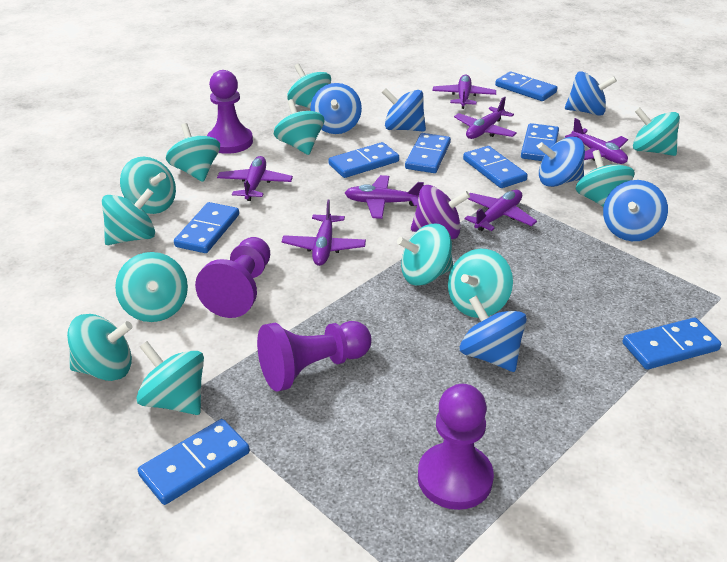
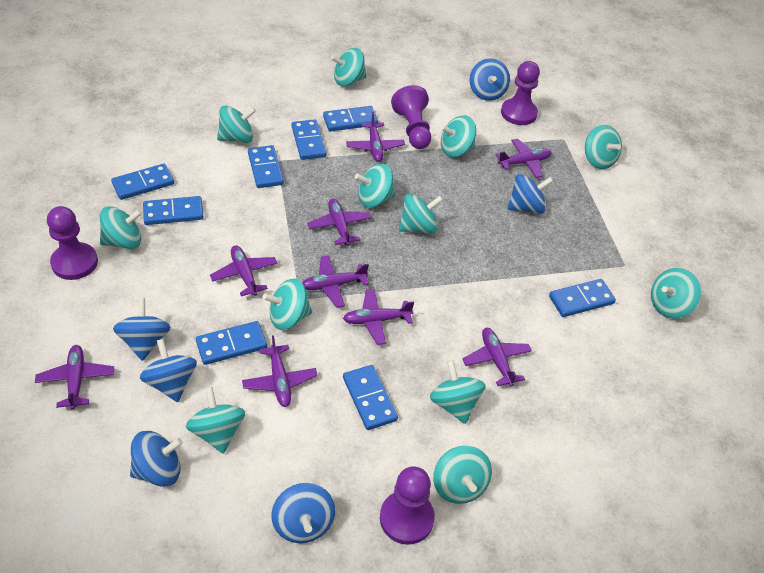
purple plane: [217,156,293,201] [282,200,366,266] [345,175,424,219] [433,75,496,109] [454,96,517,139] [464,190,537,231] [565,118,628,164] = 7 -> [35,345,114,410] [210,245,277,296] [242,335,318,407] [302,255,369,308] [307,199,371,246] [343,289,414,345] [346,112,405,162] [463,328,532,387] [496,139,552,178] = 9
purple spinning top: [411,185,470,239] = 1 -> none = 0

